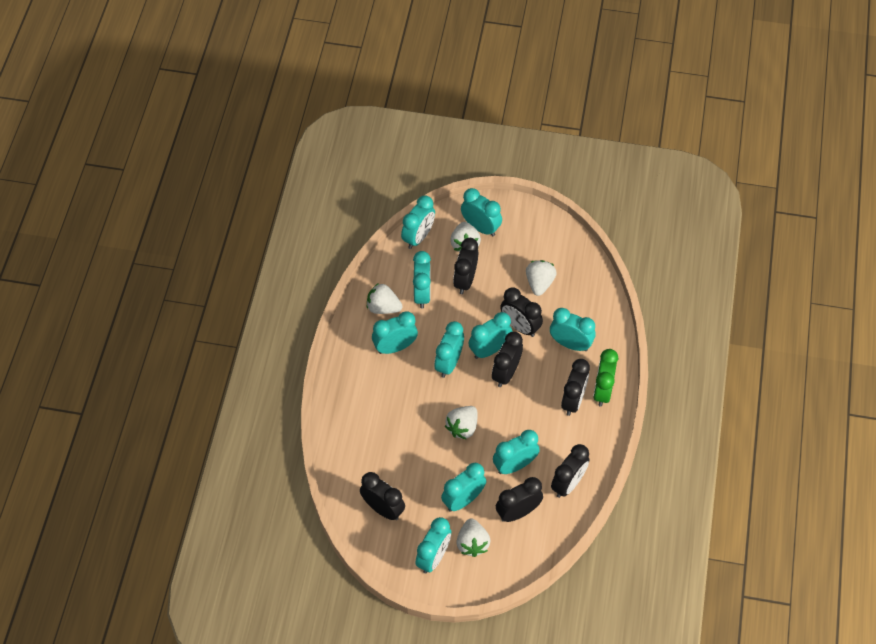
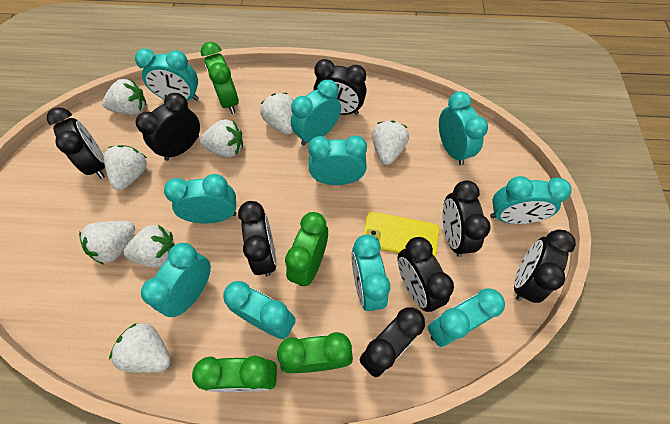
black clock: [360,472,405,520] [453,238,478,294] [492,332,523,387] [496,477,543,522] [500,287,543,337] [551,444,589,498] [561,359,590,416] = 7 -> [47,107,105,179] [136,93,200,161] [238,201,277,277] [313,59,367,115] [359,307,425,377] [398,237,454,312] [442,180,491,257] [514,229,576,303] = 8
green clock: [593,349,618,407] = 1 -> [192,356,277,392] [200,42,239,114] [277,332,353,373] [285,212,328,286] = 4
white strawberry: [367,283,403,314] [445,406,478,440] [450,222,481,252] [456,518,491,557] [526,260,557,296] = 5 -> [79,221,135,265] [102,79,146,115] [104,145,147,191] [109,323,171,373] [124,225,175,268] [199,119,243,158] [260,93,293,135] [372,121,409,165] = 8
yellow phone: none = 0 -> [363,212,439,257] = 1

